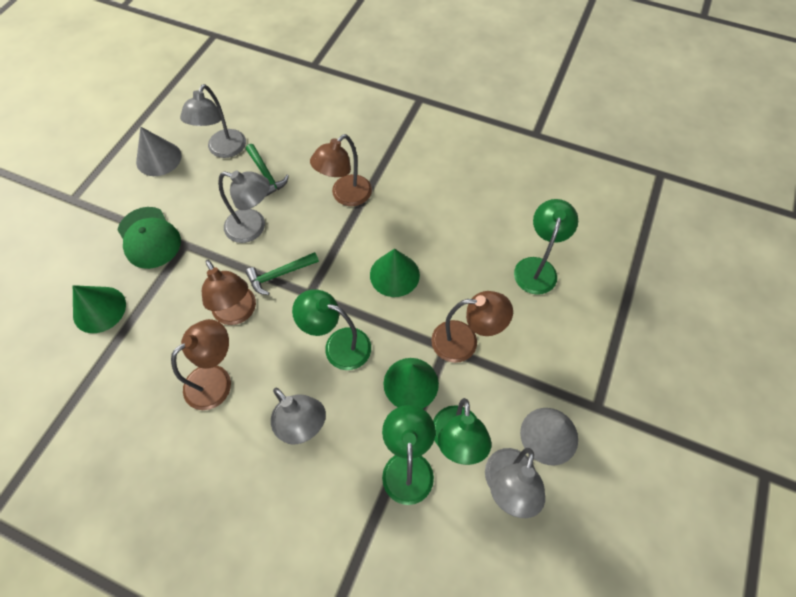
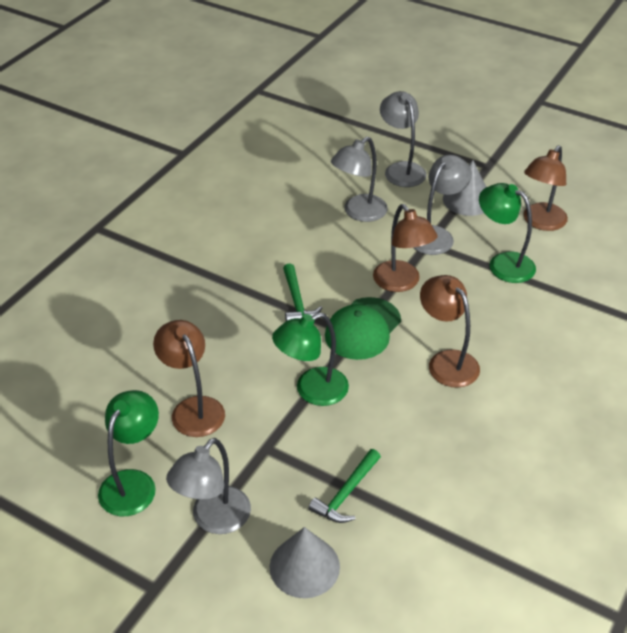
green cone: [73,285,126,333] [370,248,420,297] [383,358,439,409] = 3 -> none = 0
green lamp: [292,289,371,370] [382,405,435,505] [433,398,491,465] [514,199,578,295] = 4 -> [98,390,159,516] [272,313,349,406] [479,183,536,283] = 3

